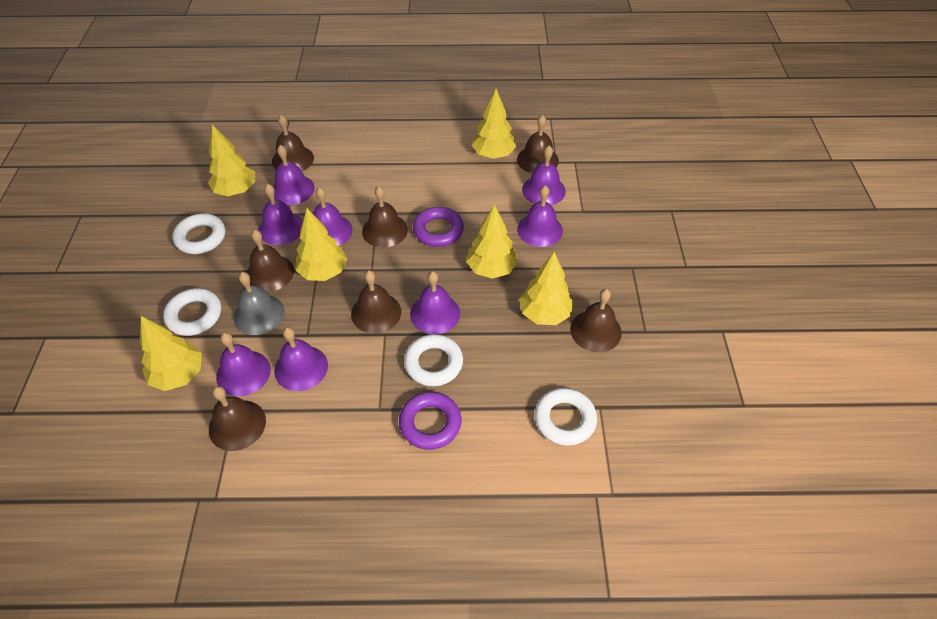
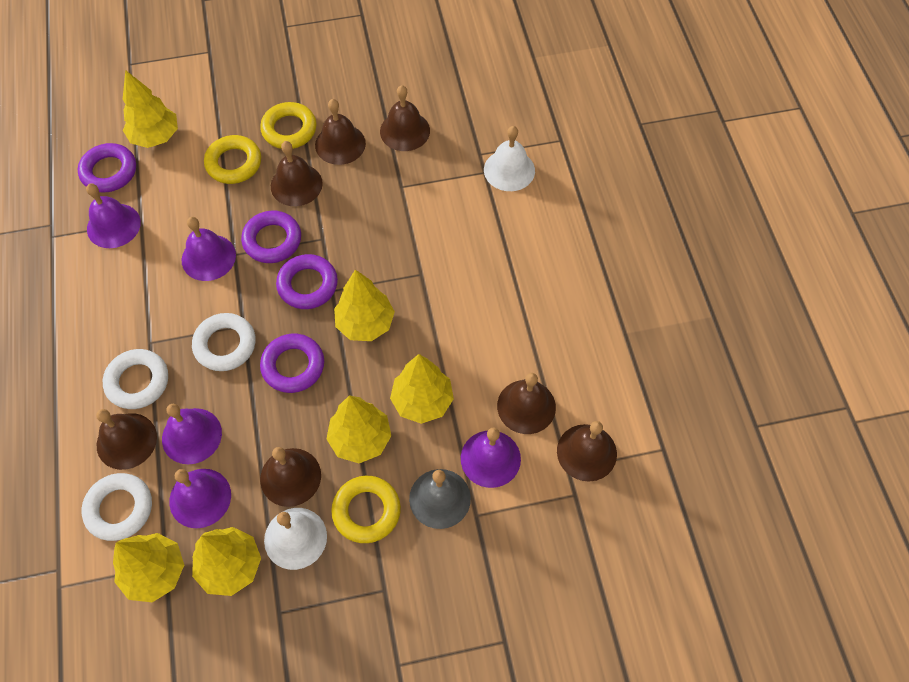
purple bell: [216,332,271,397] [258,184,303,245] [273,145,315,205] [274,327,328,391] [313,187,353,246] [410,271,460,334] [517,185,563,247] [522,146,566,205] = 8 -> [86,184,141,248] [162,404,222,465] [169,469,231,528] [182,217,236,281] [461,428,521,488] = 5
purple ring: [399,392,462,450] [413,207,464,247] = 2 -> [78,143,136,193] [241,211,301,263] [260,333,324,393] [276,254,338,309] = 4
white bell: none = 0 -> [264,508,327,570] [484,126,535,191] = 2
white ring: [163,288,221,336] [172,213,225,254] [404,334,463,386] [534,388,597,446] = 4 -> [82,473,152,541] [103,349,168,409] [192,313,256,371] = 3
yellow ring: none = 0 -> [204,135,261,184] [260,102,317,149] [331,476,401,543] = 3

